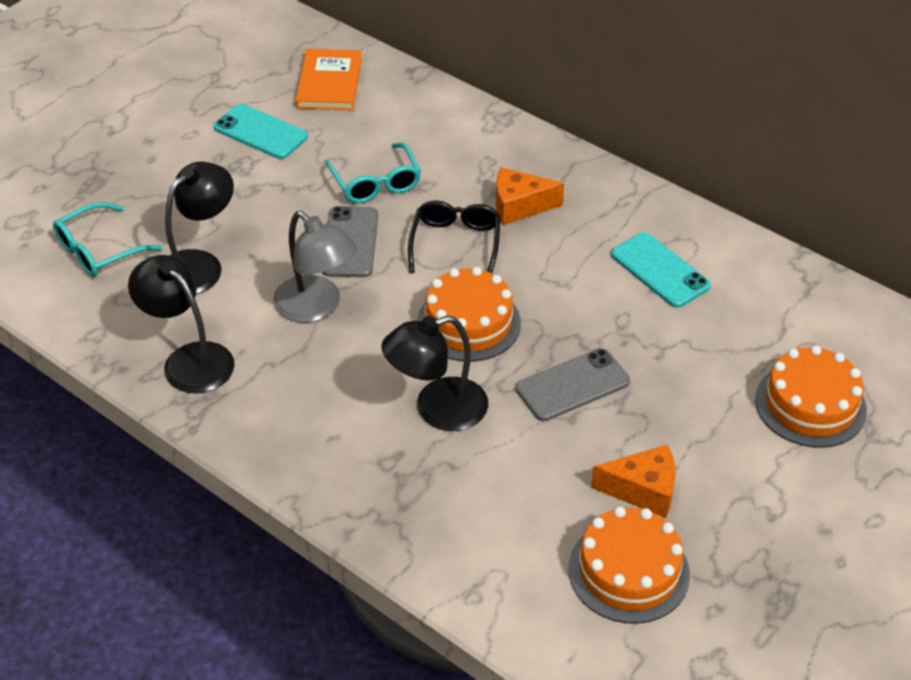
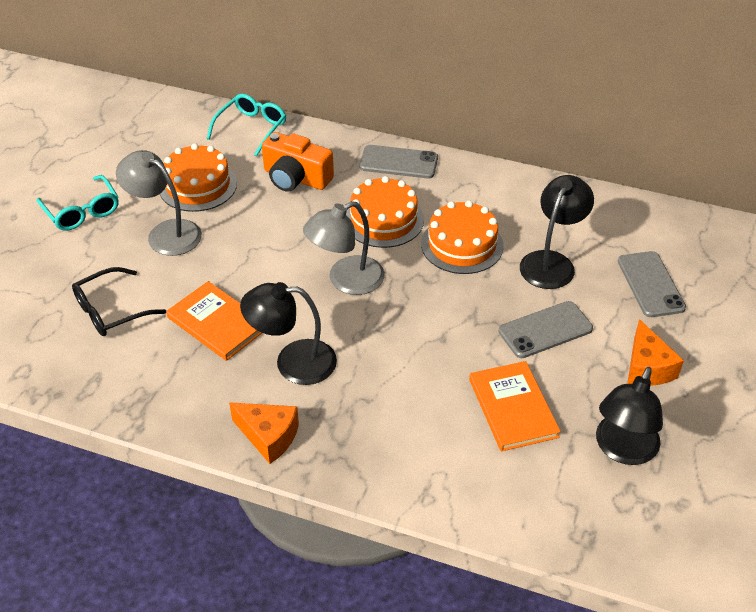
grey lamp: [273,211,357,323] = 1 -> [116,150,202,256] [303,201,385,295] = 2
grey phone: [322,206,378,277] [516,348,630,421] = 2 -> [359,145,438,179] [499,301,593,358] [618,251,686,317] = 3
orange book: [295,49,362,110] = 1 -> [166,281,262,361] [469,361,561,452] = 2
orange camera: none = 0 -> [262,132,334,192] = 1
turquoise phone: [213,104,308,159] [611,232,711,308] = 2 -> none = 0

